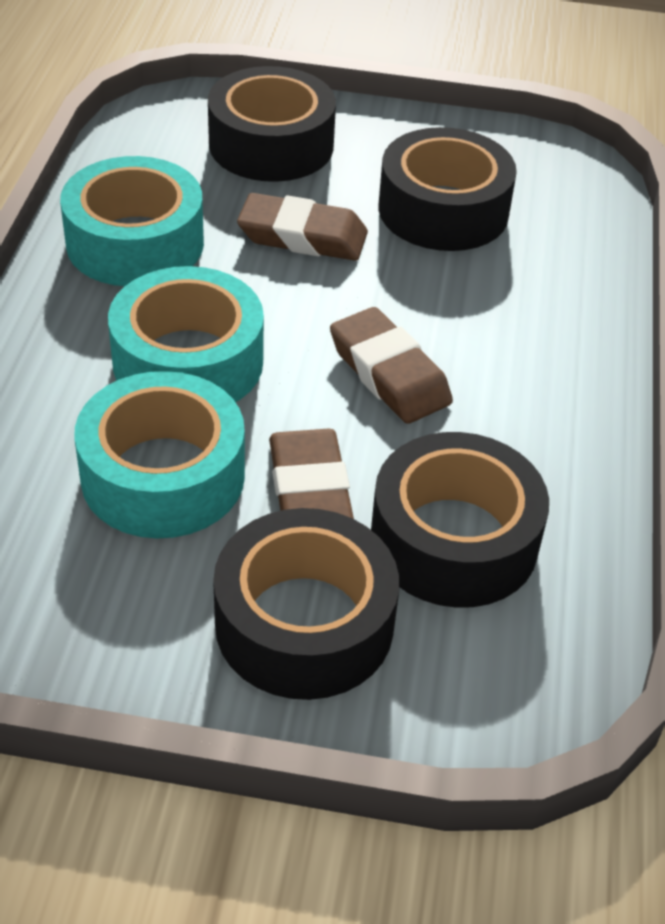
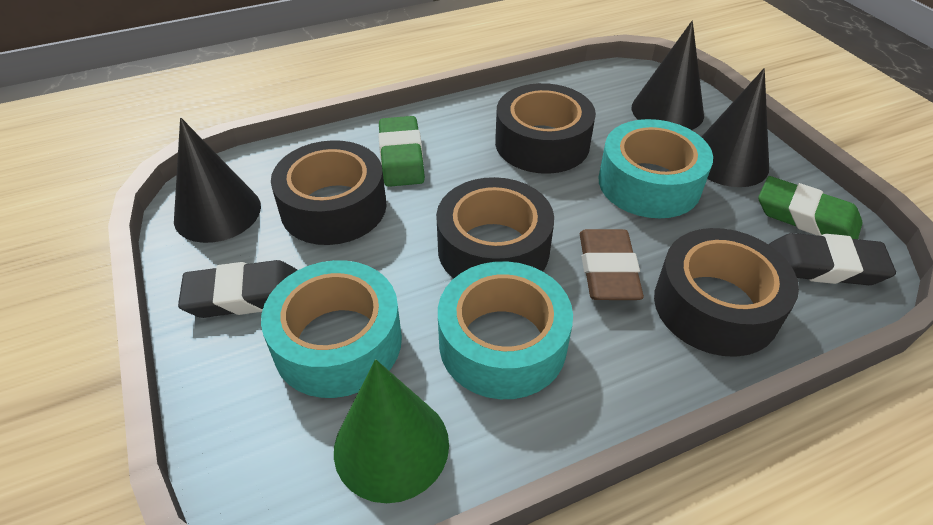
black cone: none = 0 -> [174,117,261,243] [632,21,704,130] [702,68,769,187] = 3
black eraser: none = 0 -> [178,260,297,318] [769,233,896,285] = 2
brown eraser: [237,193,368,261] [269,428,354,519] [330,307,453,424] = 3 -> [580,229,644,300] = 1
green cone: none = 0 -> [334,359,449,503] = 1
green eraser: none = 0 -> [378,116,425,187] [758,176,862,239] = 2

